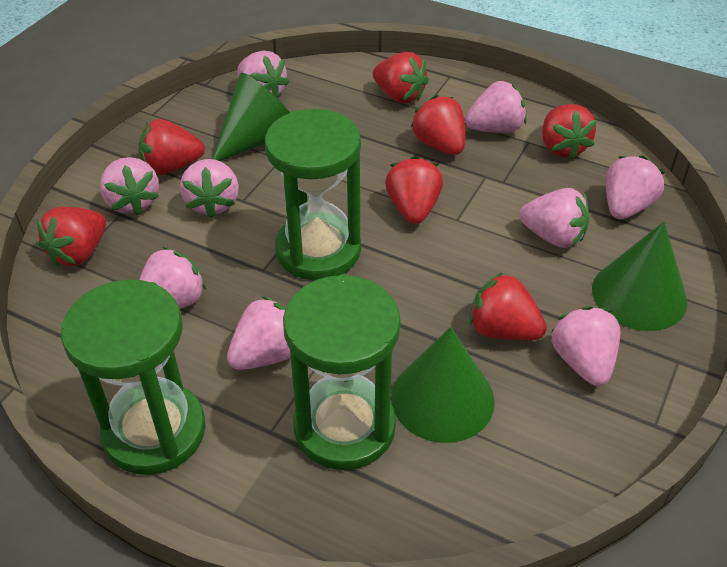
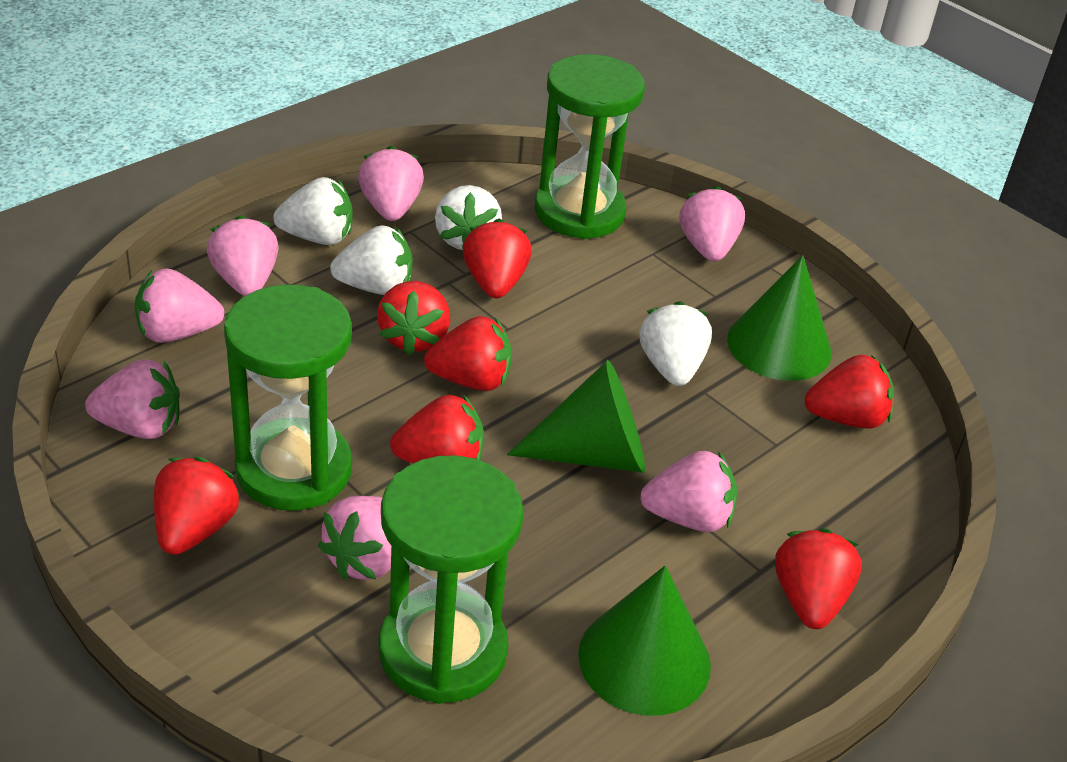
pink strawberry: [100,157,159,215] [139,247,206,309] [180,159,239,218] [227,296,291,370] [237,50,289,98] [465,81,527,133] [519,188,589,248] [551,306,621,386] [606,156,665,219] = 9 -> [85,359,180,439] [135,269,224,343] [207,215,279,296] [318,496,391,580] [358,145,424,221] [640,451,737,532] [680,186,745,262] = 7
white strawberry: none = 0 -> [273,177,353,245] [330,225,413,295] [435,185,502,250] [639,301,712,386] = 4

